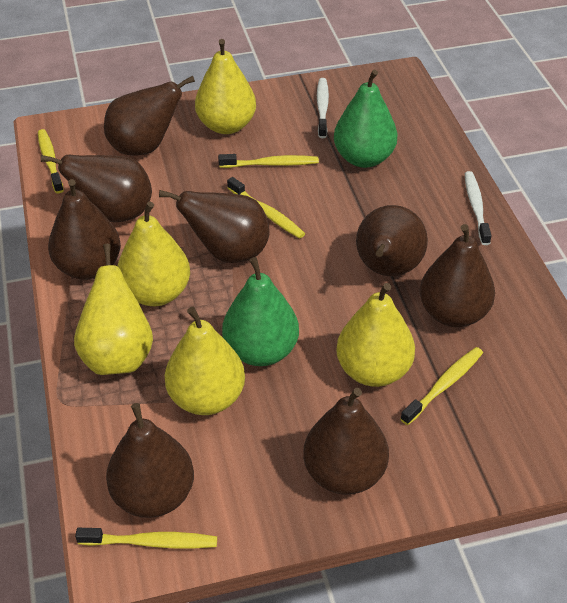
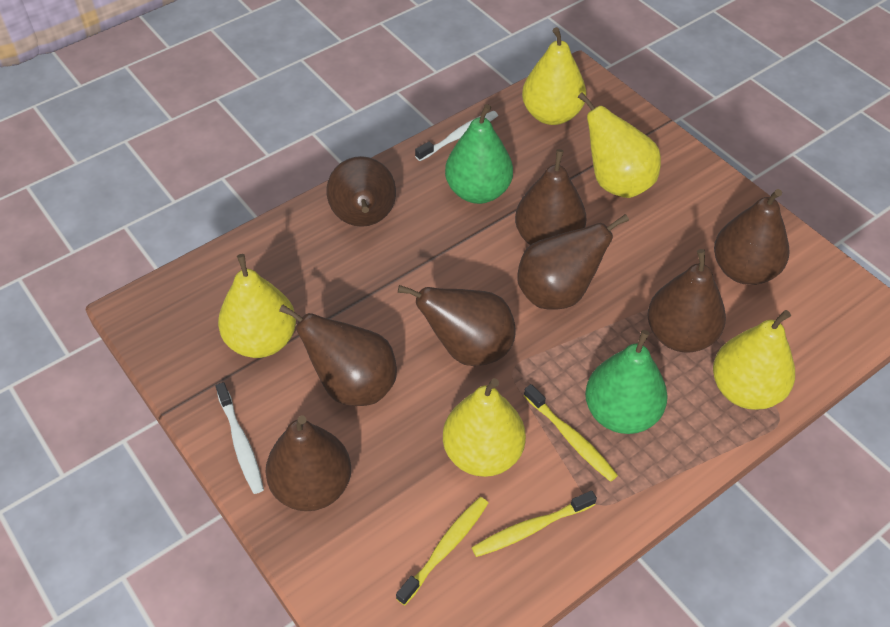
yellow toothbrush: [38,129,64,193] [75,528,217,548] [218,154,319,168] [227,177,305,239] [401,347,483,425] = 5 -> [396,497,488,606] [472,491,597,557] [524,384,618,482] = 3

